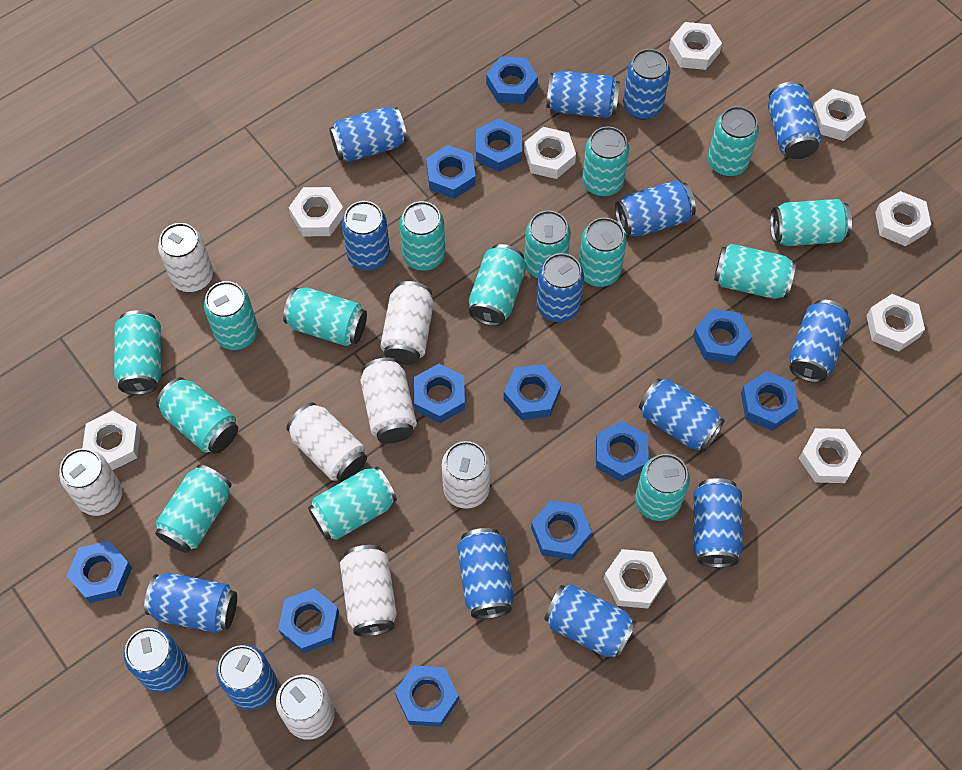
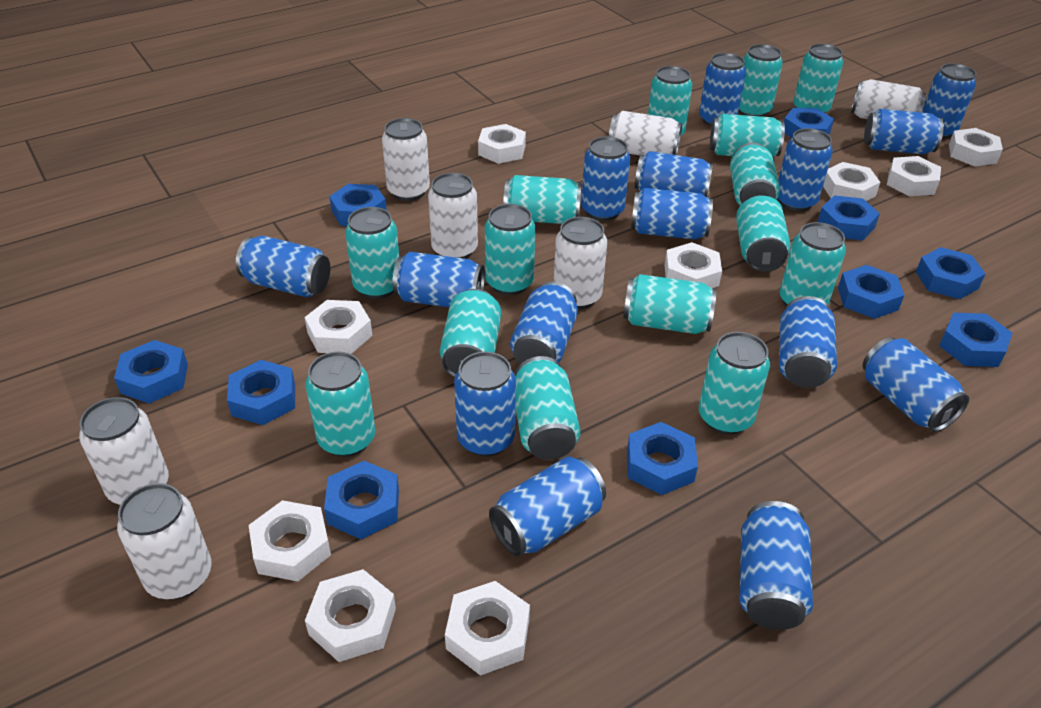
blue nut: [67,541,132,603] [278,588,339,653] [395,665,459,727] [414,364,465,423] [426,145,476,199] [476,119,522,172] [486,56,538,104] [504,364,561,420] [531,500,592,560] [596,421,649,482] [693,309,752,364] [741,371,799,431] = 12 -> [114,340,188,404] [227,360,295,425] [324,461,399,539] [329,184,386,226] [627,422,698,495] [784,108,834,138] [818,195,880,240] [838,265,904,319] [916,247,985,299] [939,313,1012,367] = 10
white can: [59,449,122,516] [158,223,213,292] [276,675,335,740] [286,402,367,482] [340,545,397,636] [360,358,417,443] [380,281,434,365] [442,441,490,509] = 8 -> [79,397,169,505] [117,483,212,600] [382,118,430,201] [428,173,478,259] [554,217,607,309] [609,111,682,155] [851,79,926,119] = 7

